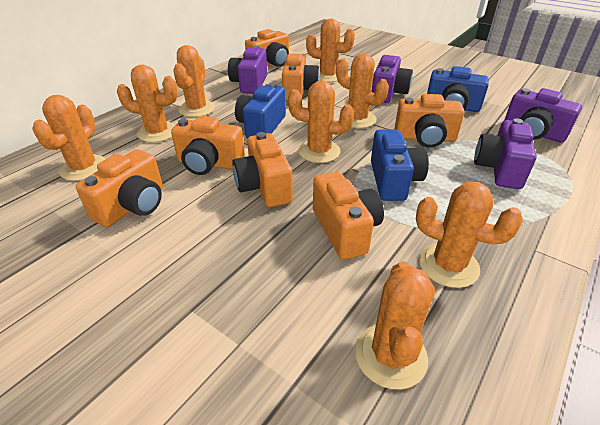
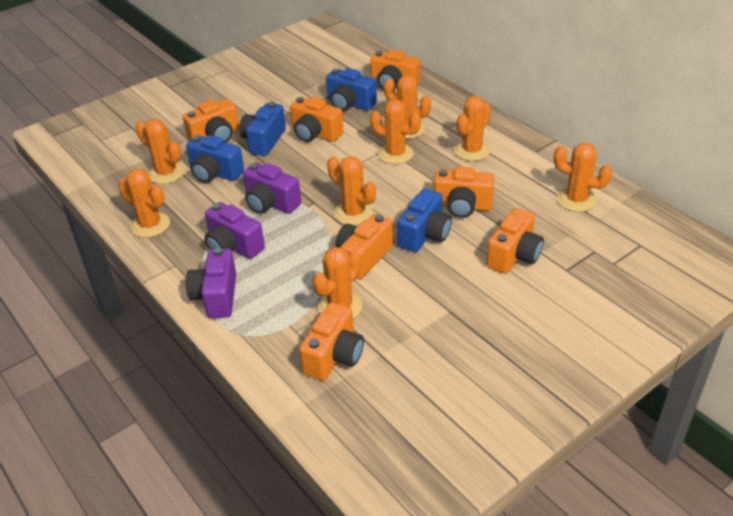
blue camera: [235,82,286,139] [371,129,429,201] [427,66,489,112] = 3 -> [186,135,244,183] [239,102,286,156] [326,68,377,111] [397,189,452,252] = 4
purple camera: [228,46,267,94] [372,55,413,103] [474,118,537,189] [504,88,582,143] = 4 -> [186,247,236,318] [205,202,265,259] [243,162,301,214] = 3

